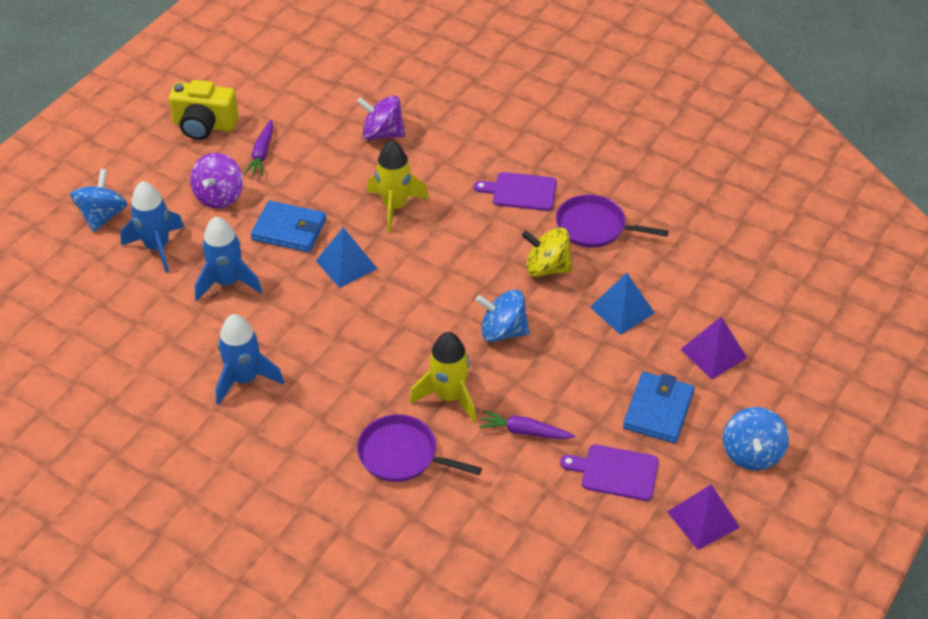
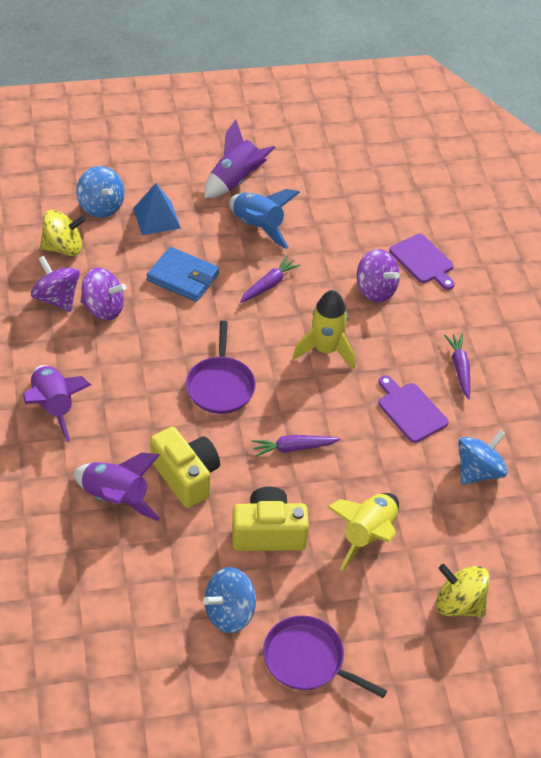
blue pyramid: [316,227,377,288] [590,273,655,335] = 2 -> [133,183,181,235] = 1
blue rocket: [120,181,184,273] [195,217,262,301] [215,314,284,405] = 3 -> [229,189,300,249] = 1
blue wallet: [251,201,326,252] [623,372,694,443] = 2 -> [147,247,219,302] = 1
purple carrot: [244,119,273,176] [479,410,575,439] = 2 -> [240,256,301,303] [252,435,340,457] [444,334,470,399] = 3
purple pyramid: [667,484,740,550] [680,317,747,379] = 2 -> none = 0
purple rocket: none = 0 -> [23,365,91,442] [73,452,160,521] [204,120,275,198] = 3
purple spinning top: [190,153,243,209] [357,95,405,140] = 2 -> [31,256,80,312] [81,268,126,321] [357,249,400,302] = 3
yellow camera: [169,80,239,140] = 1 -> [150,427,220,508] [232,486,309,551] = 2
yellow spinning top: [522,227,573,277] = 1 -> [40,210,86,256] [436,564,490,617] = 2

